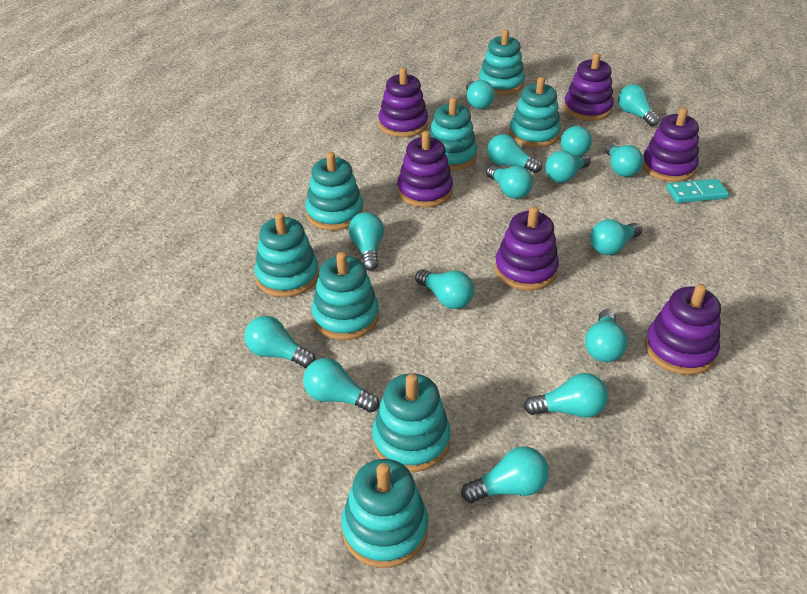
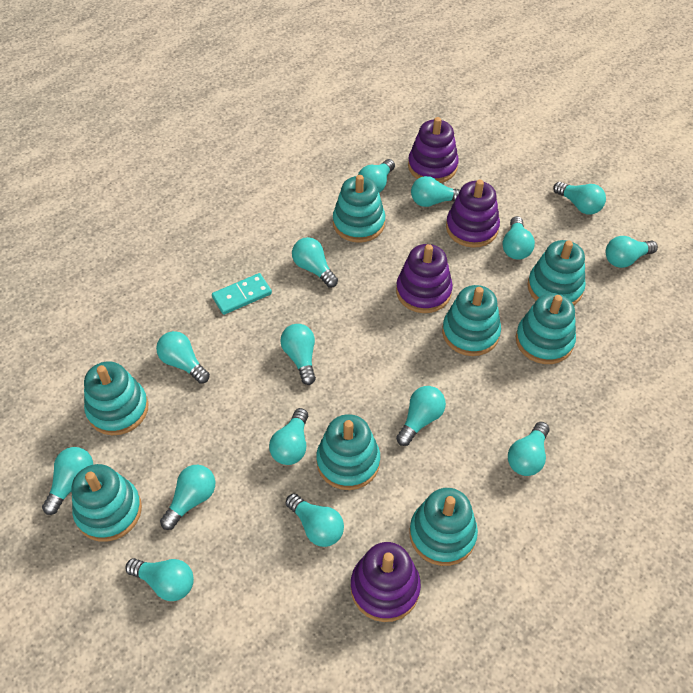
purple stacking toy: [378,68,428,137] [397,131,453,207] [495,206,559,290] [563,53,614,121] [642,108,699,182] [645,284,721,375] = 6 -> [351,542,421,622] [396,244,453,313] [408,117,459,183] [446,180,500,248] = 4

